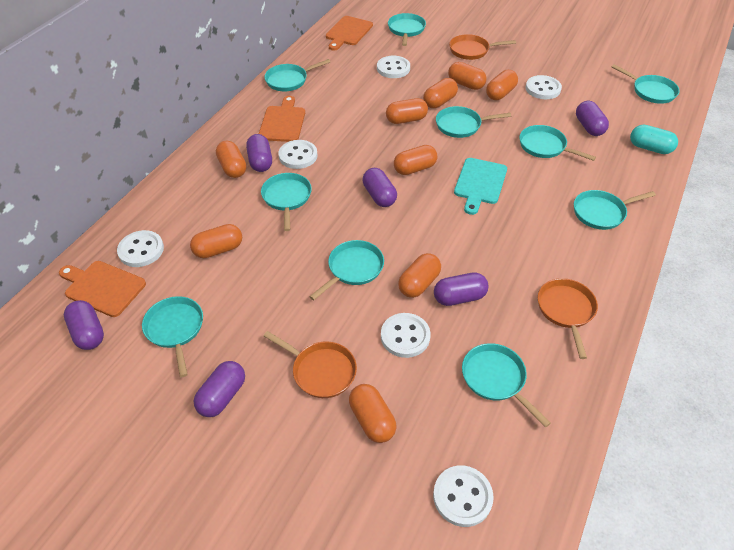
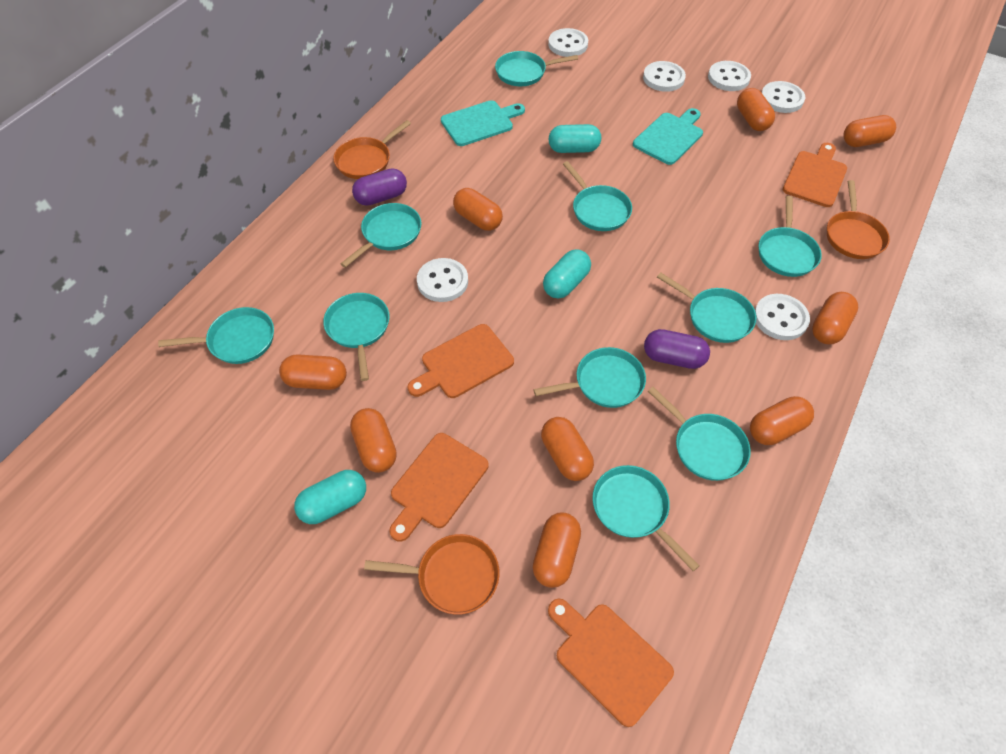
orange cutting board: [59,261,146,317] [259,96,305,142] [326,16,373,50] = 3 -> [389,433,488,541] [408,324,514,398] [548,598,674,727] [783,143,847,207] = 4
purple capsule: [64,300,104,350] [194,361,245,417] [246,134,272,172] [362,168,397,207] [434,272,488,306] [576,101,609,136] = 6 -> [352,168,407,206] [644,329,710,369] = 2
turquoise capsule: [630,125,678,154] = 1 -> [294,470,366,524] [543,249,591,299] [548,124,601,153] = 3
turquoise cutting board: [454,158,507,215] = 1 -> [441,100,525,146] [633,108,703,165] = 2

